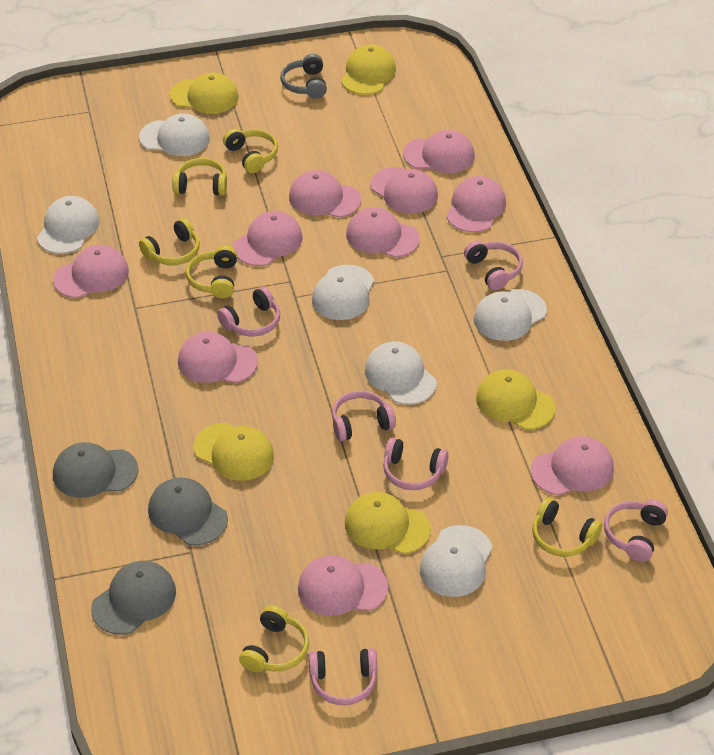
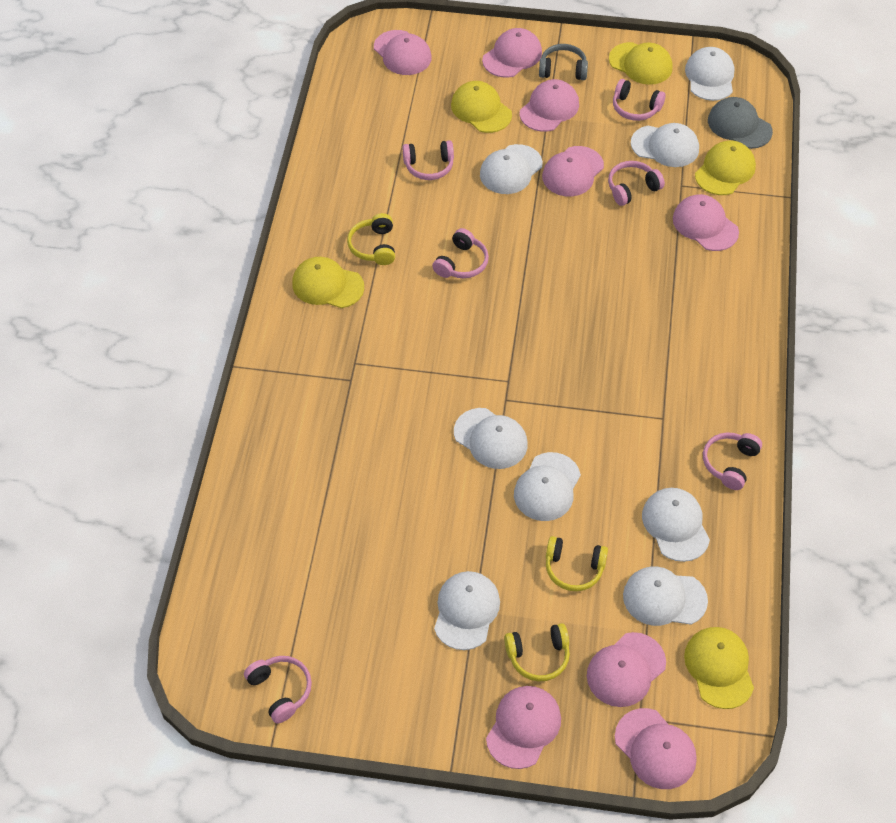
grey cap: [53,442,138,498] [91,561,176,635] [148,477,228,546] = 3 -> [708,97,773,149] = 1
pink cap: [53,245,129,298] [178,332,258,383] [233,211,303,266] [289,170,361,218] [298,555,388,616] [346,207,420,258] [370,167,438,214] [403,130,475,173] [446,176,506,232] [531,436,614,495] = 10 -> [374,30,432,75] [482,28,542,78] [486,686,561,769] [520,79,579,132] [542,146,604,196] [587,632,666,707] [615,708,697,789] [673,194,739,251] = 8
white cap: [37,196,100,254] [139,113,210,156] [312,265,374,320] [365,341,436,405] [420,525,493,597] [474,289,547,341] = 6 -> [434,571,500,650] [454,408,528,469] [480,144,543,194] [514,452,581,521] [623,566,708,626] [631,123,699,167] [642,488,710,562] [685,47,734,101] = 8
yellow headphones: [139,218,200,265] [172,158,227,196] [186,246,237,299] [223,129,278,173] [239,605,309,672] [532,498,602,557] = 6 -> [347,213,395,265] [504,623,570,681] [546,536,608,591] = 3

